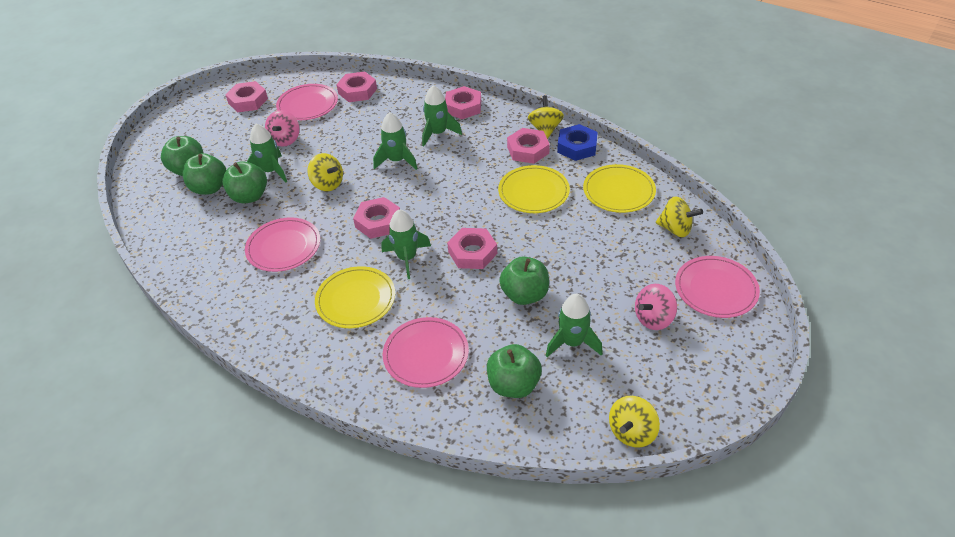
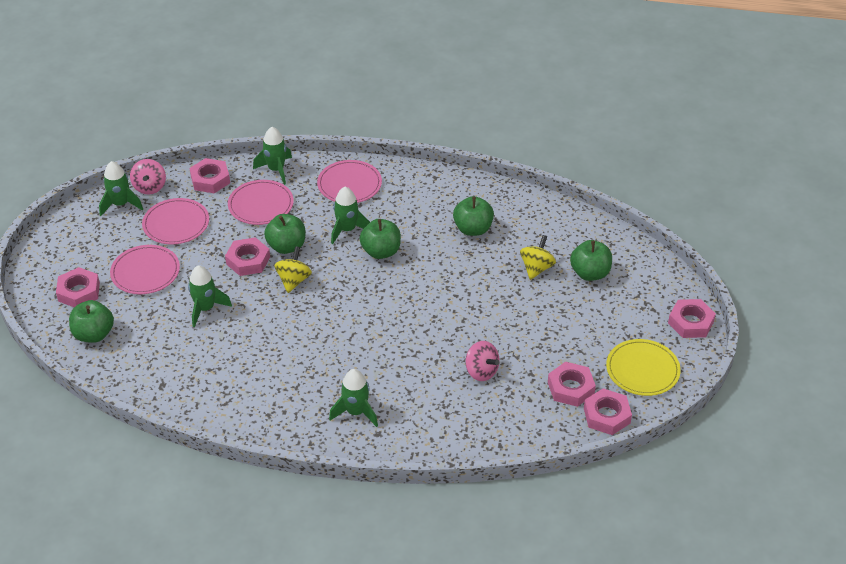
blue nut: [557,124,598,161] = 1 -> none = 0
yellow plate: [315,266,395,328] [498,165,570,213] [583,164,656,213] = 3 -> [606,339,681,396] = 1
yellow spinning top: [307,153,343,191] [528,95,564,139] [609,396,660,447] [656,196,703,237] = 4 -> [274,246,312,293] [520,235,556,280] = 2

